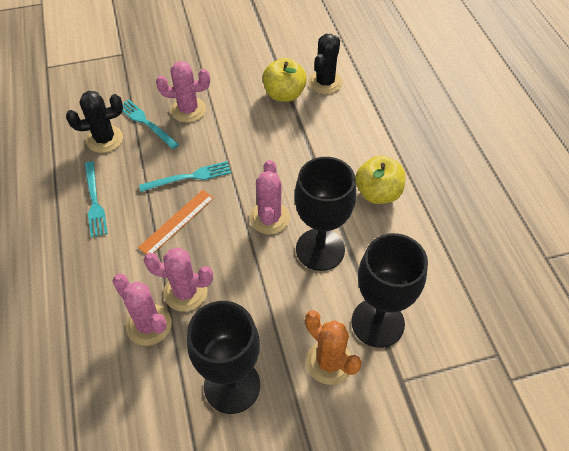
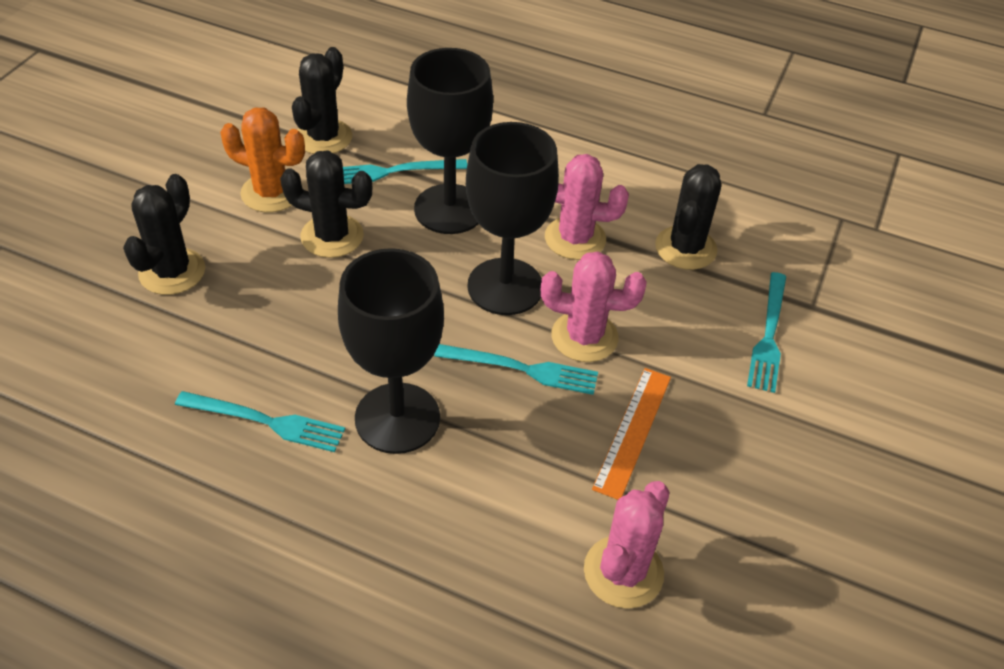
black cactus: [66,91,123,153] [308,34,343,94] = 2 -> [123,174,205,295] [280,151,372,258] [292,47,352,154] [655,164,721,270] = 4
pink cactus: [113,274,172,346] [144,247,213,312] [156,61,210,123] [250,160,290,234] = 4 -> [541,252,647,362] [545,154,629,260] [584,481,670,609] = 3
turquoise fork: [85,161,108,238] [122,99,179,149] [139,161,231,192] = 3 -> [175,391,345,452] [343,159,467,184] [434,344,598,395] [747,272,786,393] = 4
yellow apple: [263,58,307,102] [355,155,405,204] = 2 -> none = 0

